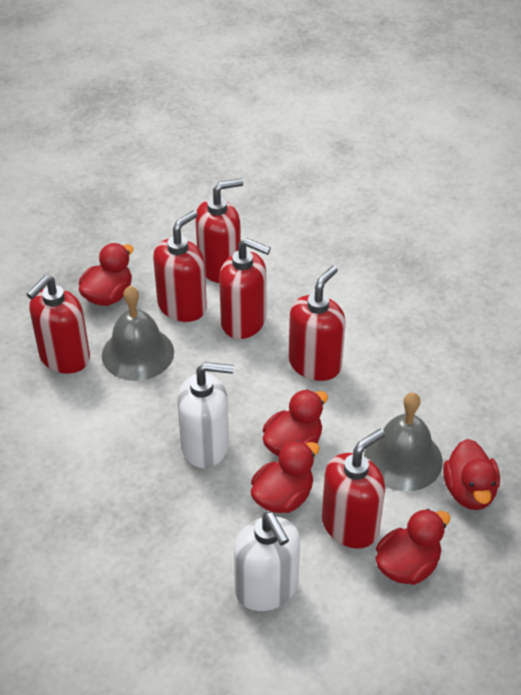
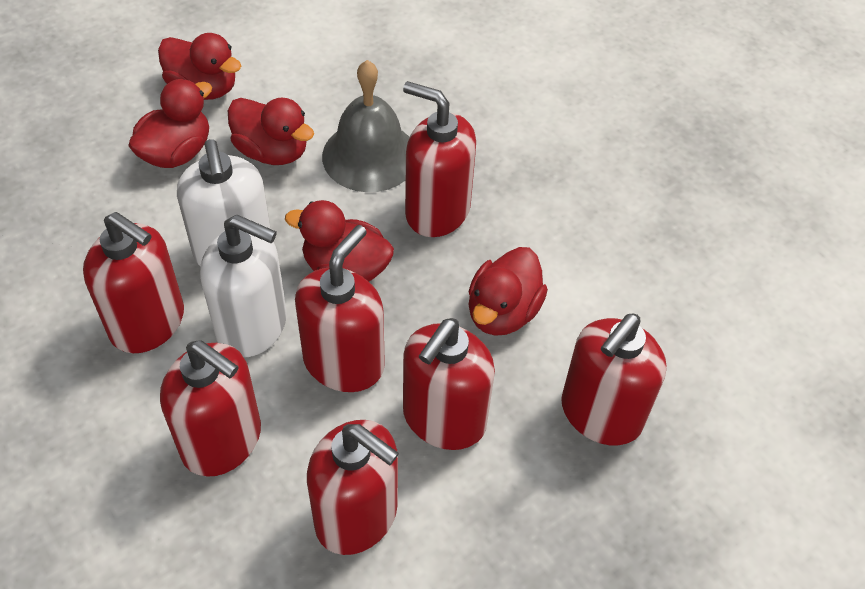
grey bell: [102,286,174,381] [364,392,443,491] = 2 -> [322,60,409,192] = 1
red soap dispenser: [27,275,90,374] [153,210,207,322] [195,178,243,283] [219,238,271,339] [289,266,346,381] [322,429,385,549] = 6 -> [83,212,184,353] [160,340,261,477] [295,225,385,392] [307,420,399,555] [403,81,476,237] [403,318,495,450] [561,314,666,445] = 7

